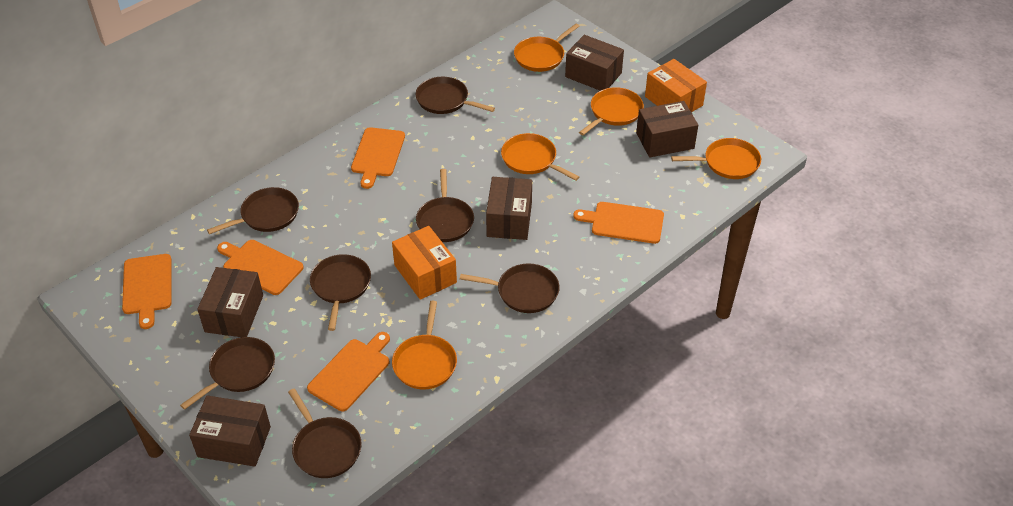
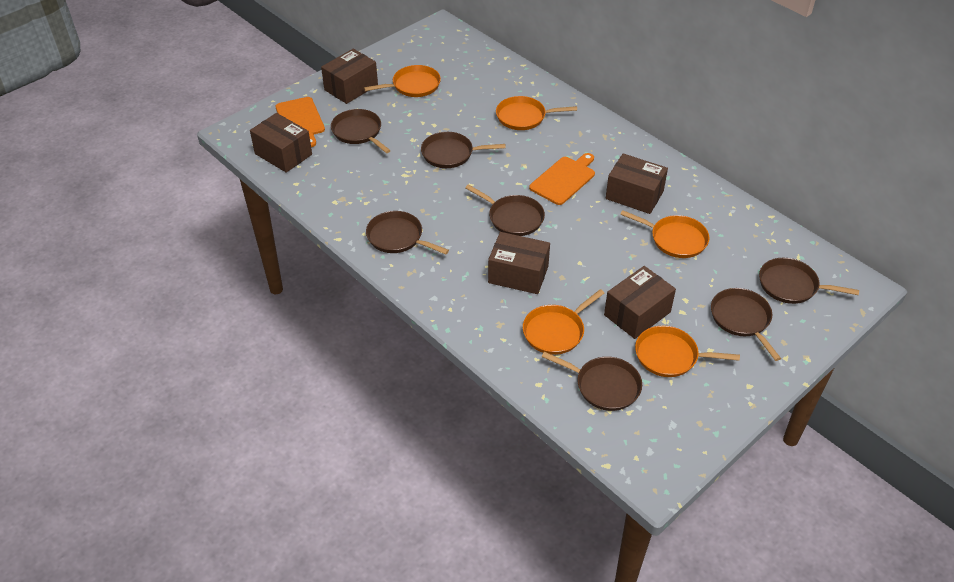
orange box: [392,226,457,300] [645,59,707,112] = 2 -> none = 0
orange cutting board: [122,254,172,329] [217,240,304,295] [307,332,390,411] [351,127,405,189] [573,202,664,244] = 5 -> [275,97,325,147] [529,153,595,205] = 2

